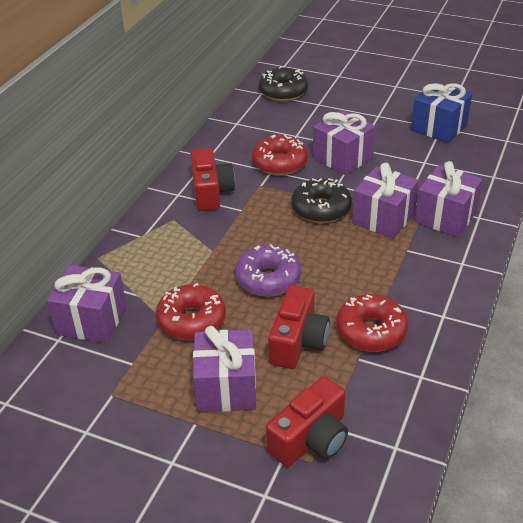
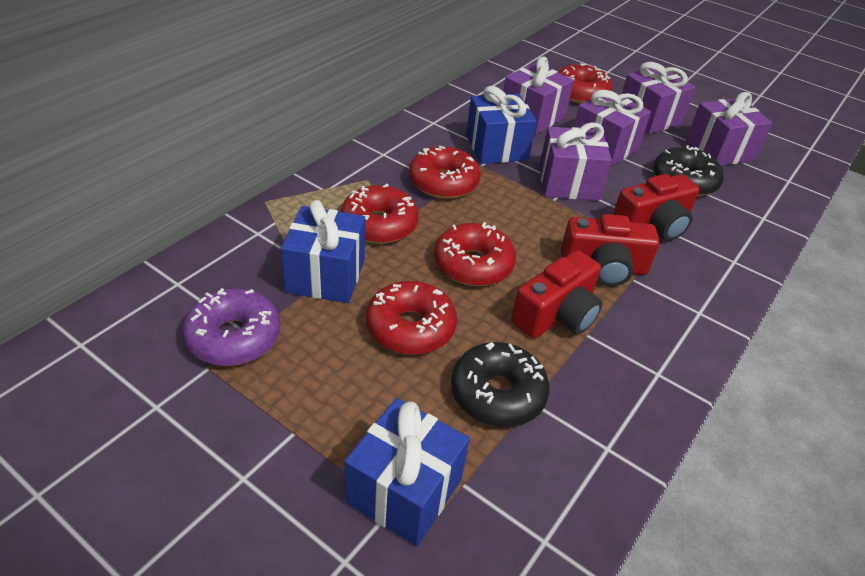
blue gift: [411,82,472,143] = 1 -> [281,200,365,303] [344,398,470,546] [466,86,537,164] = 3
red donut: [156,283,226,340] [252,135,308,176] [336,294,409,352] = 3 -> [340,184,419,244] [366,281,457,355] [409,146,481,199] [434,222,516,286] [558,63,612,104] = 5

